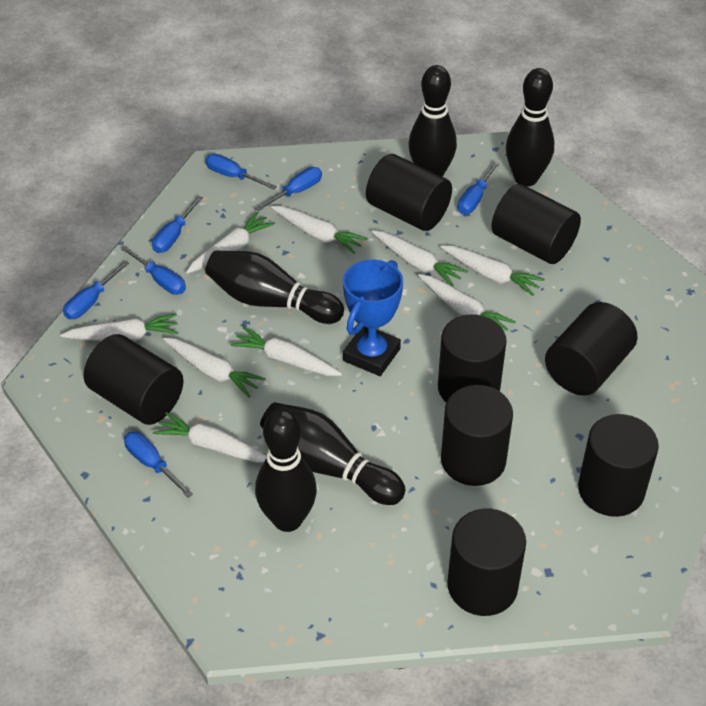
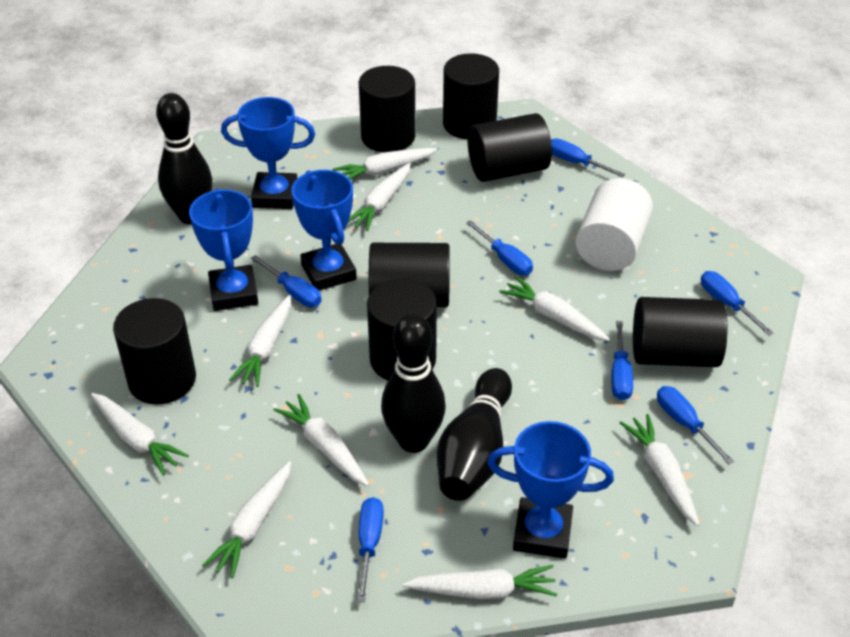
black bowling pin: [205,251,344,324] [255,409,317,532] [260,402,406,505] [408,65,457,177] [506,68,554,187] = 5 -> [156,93,212,224] [381,313,446,453] [437,368,512,501] = 3
black cylinder: [84,334,183,425] [366,154,452,231] [438,314,506,402] [441,385,513,486] [448,509,526,616] [492,184,581,264] [545,302,637,396] [578,414,659,517] = 8 -> [113,298,196,405] [359,66,415,152] [367,278,437,380] [369,243,450,307] [443,53,499,139] [468,113,552,182] [633,297,727,367] = 7
blue trophy: [343,260,403,376] = 1 -> [189,189,258,311] [221,97,315,209] [292,170,357,291] [487,421,614,559] = 4
white cylinder: none = 0 -> [575,178,653,271] = 1

